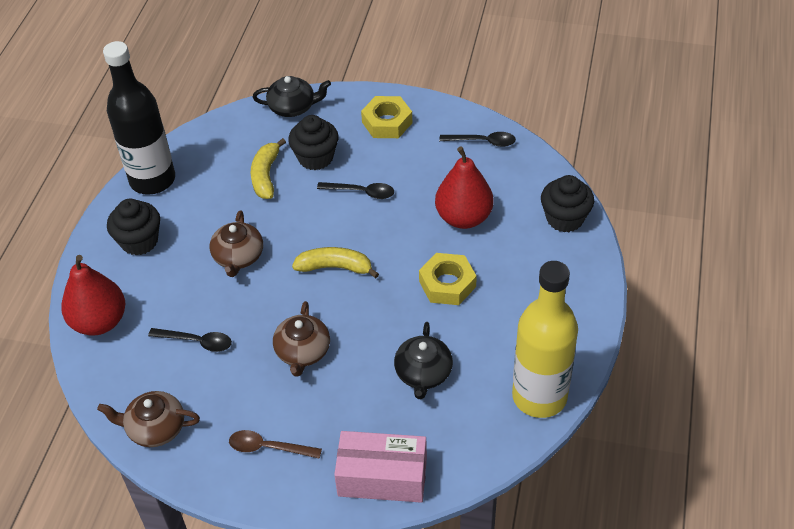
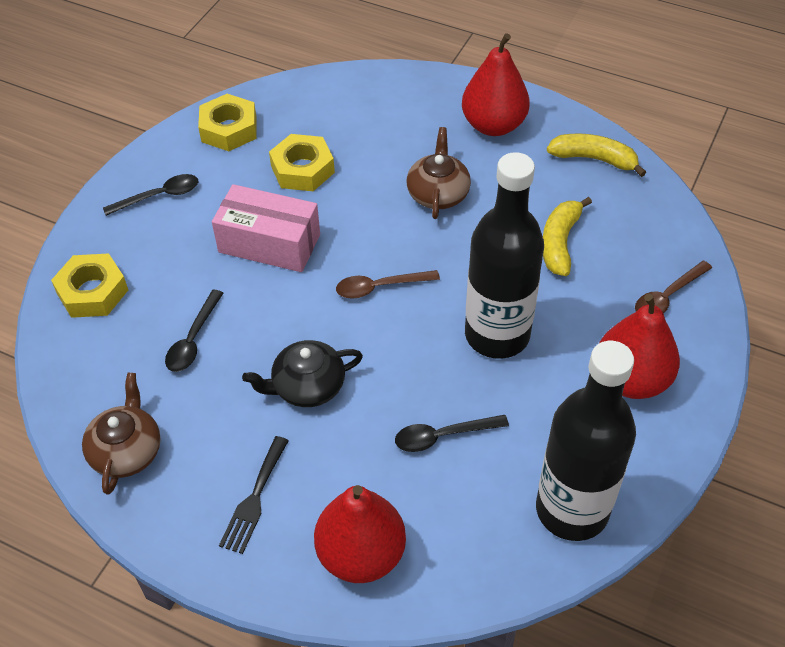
black bottle: [103,41,175,195] = 1 -> [465,152,544,359] [536,341,636,541] = 2
black cupcake: [107,198,160,255] [288,115,339,170] [541,175,594,232] = 3 -> none = 0
black fork: none = 0 -> [219,436,289,554] = 1
black teapot: [253,76,331,117] [394,322,453,399] = 2 -> [242,340,363,407] = 1
brown spoon: [229,430,322,459] = 1 -> [336,270,440,299] [635,261,712,314] = 2
brown teapot: [97,391,200,447] [209,210,263,277] [273,301,330,377] = 3 -> [82,373,161,495] [407,127,471,219] = 2
red pear: [61,255,125,336] [435,146,493,229] = 2 -> [314,485,406,583] [462,33,530,136] [599,294,680,399] = 3
yellow bottle: [512,261,578,418] = 1 -> none = 0
yellow nut: [361,96,412,138] [419,253,477,305] = 2 -> [51,253,128,318] [198,94,257,151] [269,134,335,191] = 3

